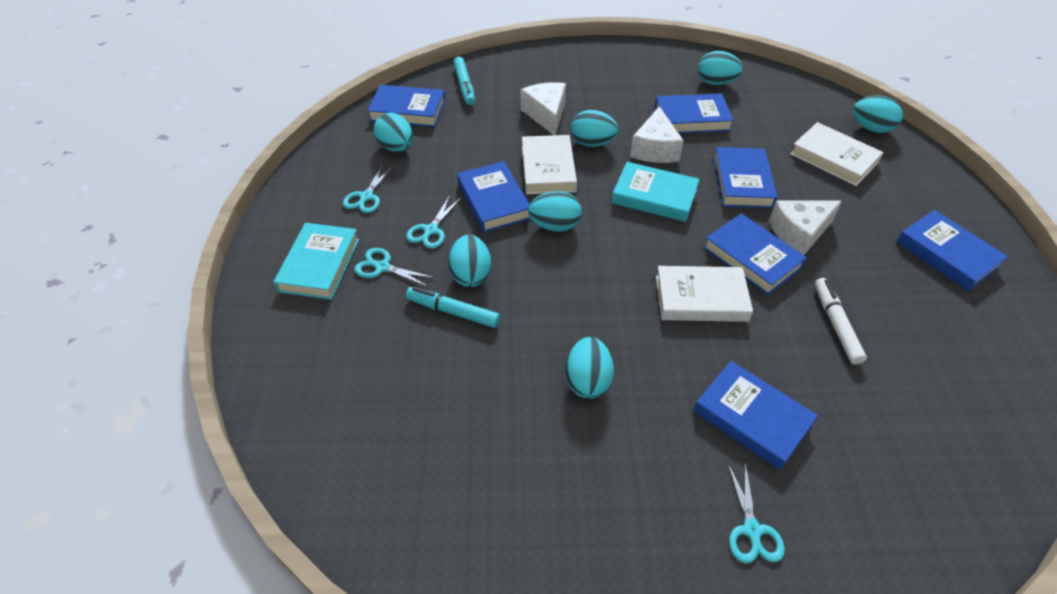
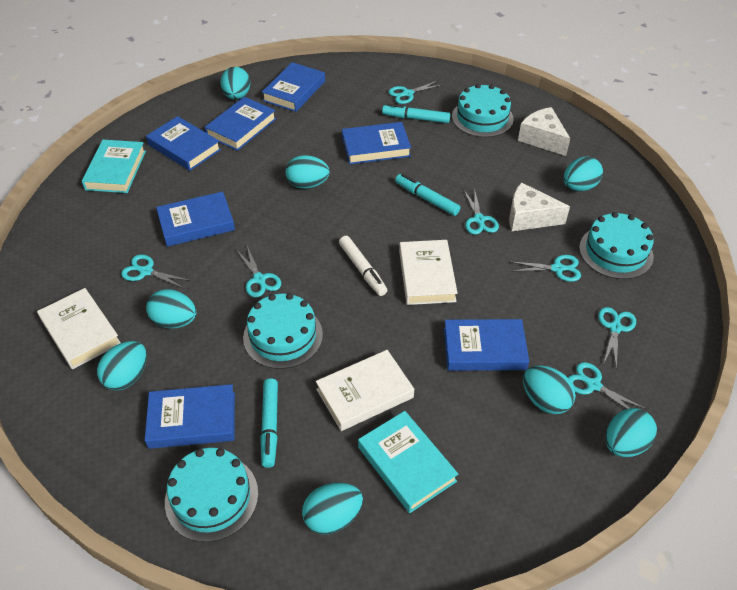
turquoise cake: none = 0 -> [165,448,258,542] [243,293,323,369] [452,84,513,137] [579,212,654,279] = 4
turquoise egg: [374,113,413,152] [448,235,491,287] [528,191,582,232] [565,337,614,399] [571,110,618,147] [698,51,743,85] [853,96,903,133] = 7 -> [97,341,147,390] [146,289,196,329] [220,67,250,100] [285,155,330,189] [302,483,363,535] [523,365,576,414] [563,156,603,191] [606,408,657,457] = 8
turquoise marker: [406,287,500,328] [453,57,475,105] = 2 -> [260,378,278,468] [382,104,451,123] [395,174,460,216] = 3
turquoise scissors: [343,164,394,213] [354,248,435,287] [406,195,461,249] [728,463,785,563] = 4 -> [121,255,191,289] [236,246,281,297] [388,80,442,104] [464,188,499,235] [509,255,581,282] [568,362,647,410] [598,307,636,369] = 7
white cheese: [521,82,566,135] [630,106,684,163] [769,200,842,255] = 3 -> [509,182,570,231] [518,107,570,156] = 2

